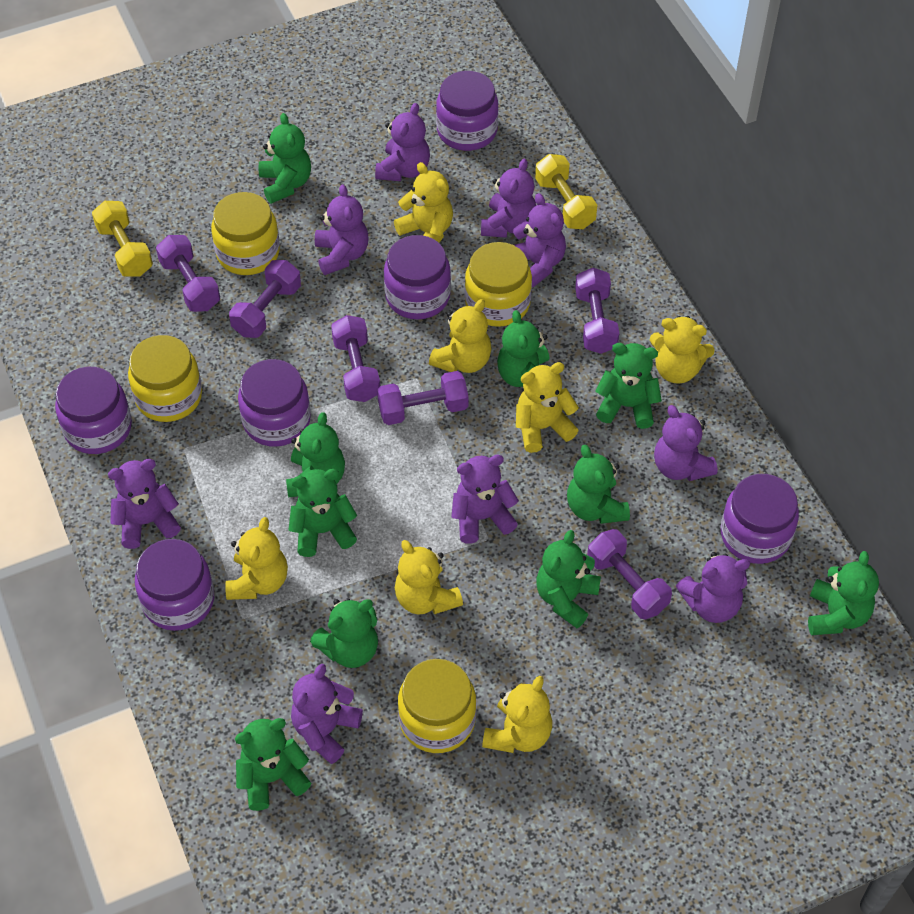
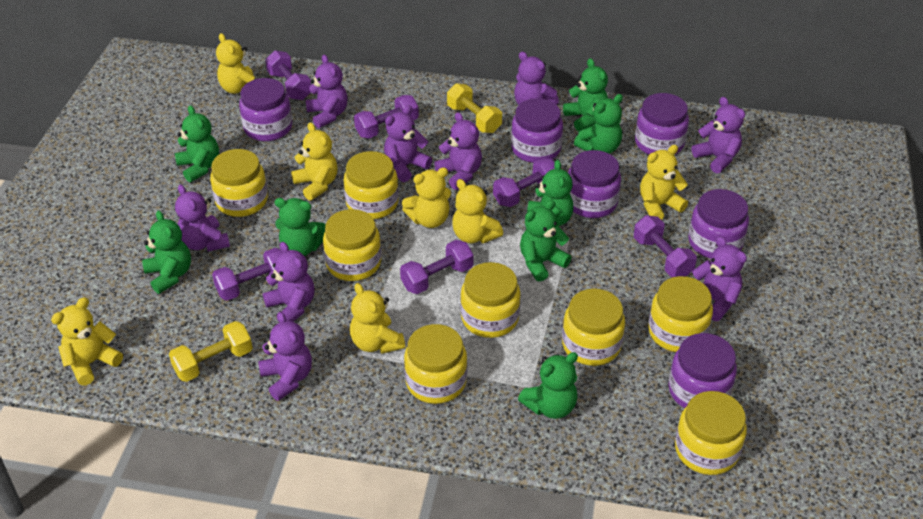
green teddy bear: [235,718,311,811] [259,113,311,204] [286,412,345,497] [288,469,357,557] [310,598,378,668] [497,310,550,387] [536,530,601,628] [567,445,630,524] [595,343,662,429] [808,551,879,635] = 10 -> [142,210,191,294] [175,105,219,183] [275,198,326,256] [518,352,578,419] [520,200,572,282] [527,160,573,226] [563,58,608,132] [574,94,623,154] = 8
yellow jar: [128,335,202,422] [211,192,280,275] [398,659,476,753] [465,242,532,327] = 4 -> [210,149,268,217] [323,209,381,281] [344,151,399,219] [404,324,467,404] [460,262,521,338] [562,289,625,366] [648,276,713,352] [675,391,747,475] = 8

